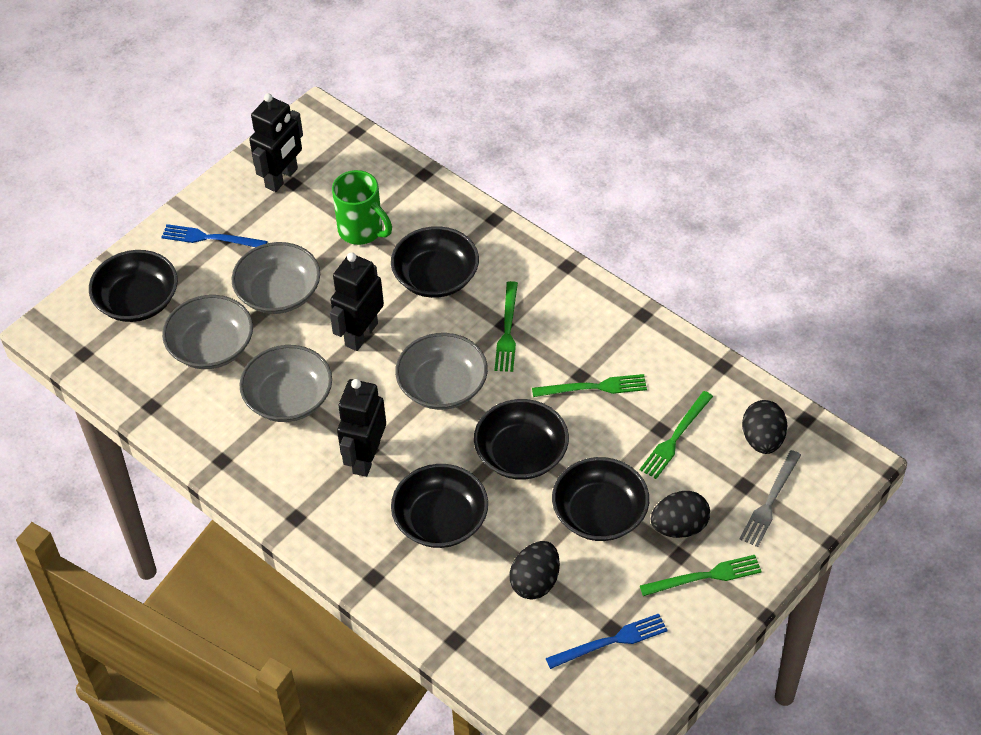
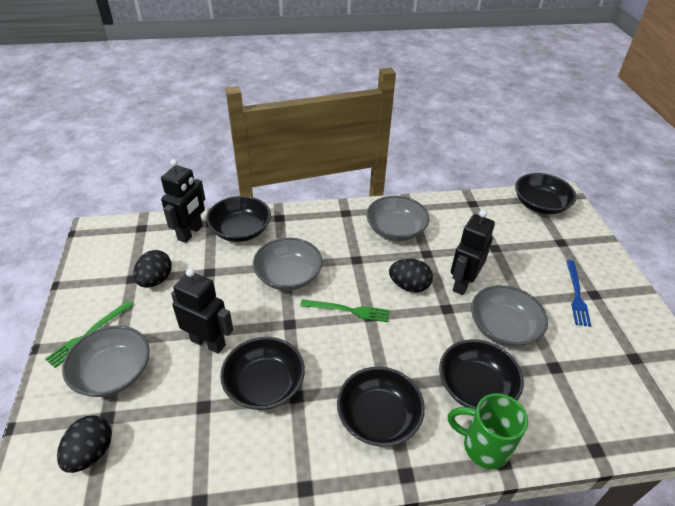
blue fork: [161,224,268,247] [546,614,667,669] = 2 -> [566,260,591,327] = 1
green fork: [495,281,518,372] [532,374,647,397] [640,391,713,479] [640,555,762,596] = 4 -> [45,301,133,368] [300,299,390,322] = 2
grey fork: [739,450,801,547] = 1 -> none = 0

